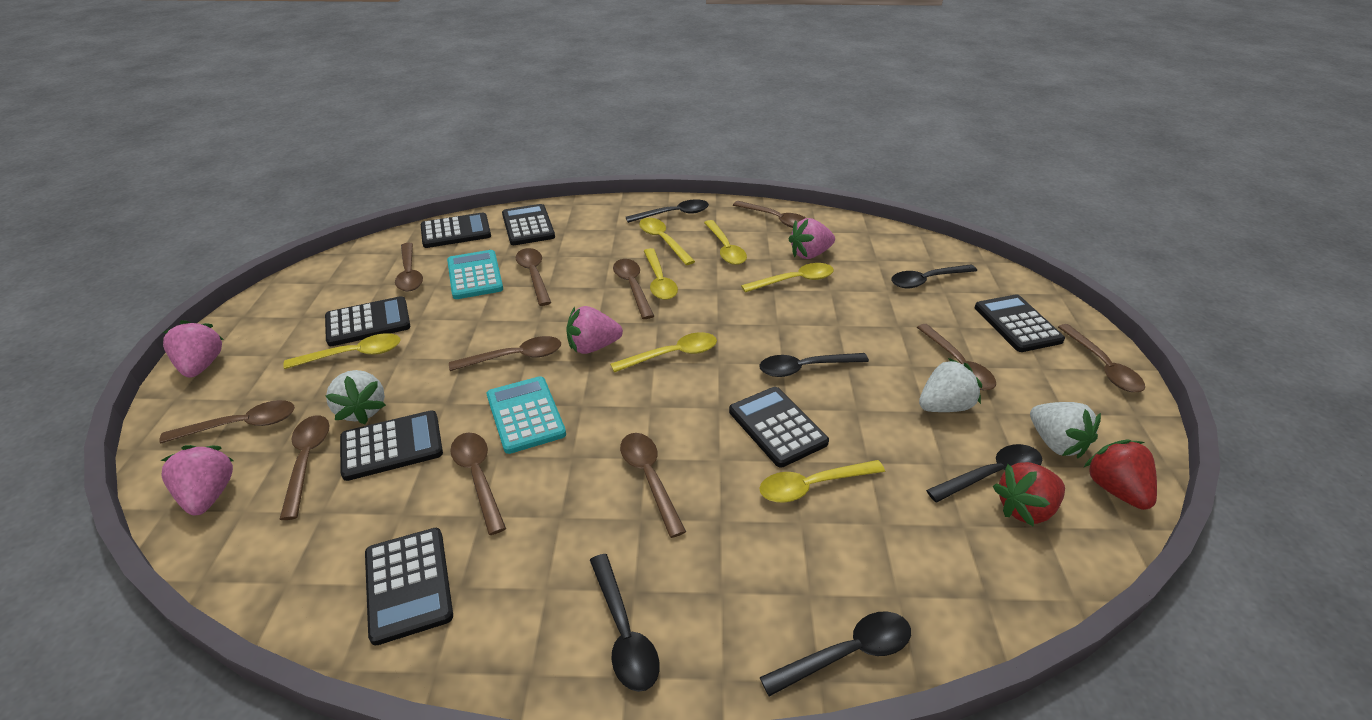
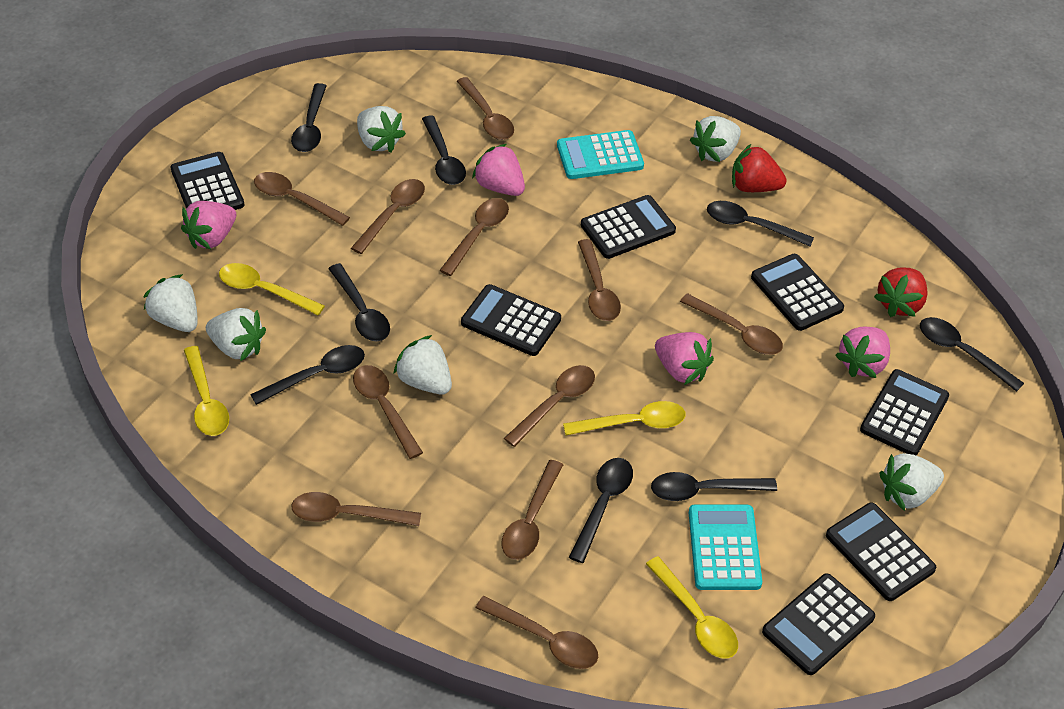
black spoon: [590,554,660,692] [626,199,709,223] [759,353,869,377] [760,611,911,697] [891,264,977,288] [926,444,1042,502] = 6 -> [250,345,365,405] [291,83,327,152] [328,263,390,341] [422,116,466,185] [569,458,633,563] [651,472,777,501] [707,201,814,246] [920,317,1024,392] = 8
white strawberry: [325,370,386,424] [919,358,982,412] [1030,402,1101,459] = 3 -> [143,274,198,332] [206,308,266,362] [357,106,406,152] [393,335,452,394] [690,116,741,162] [879,453,944,511] = 6
yellow spoon: [283,333,401,369] [610,332,717,372] [639,218,695,265] [644,248,678,300] [704,220,747,265] [741,263,834,293] [759,460,885,503] = 7 -> [184,346,229,436] [219,263,325,315] [563,401,685,436] [646,556,738,659] = 4

